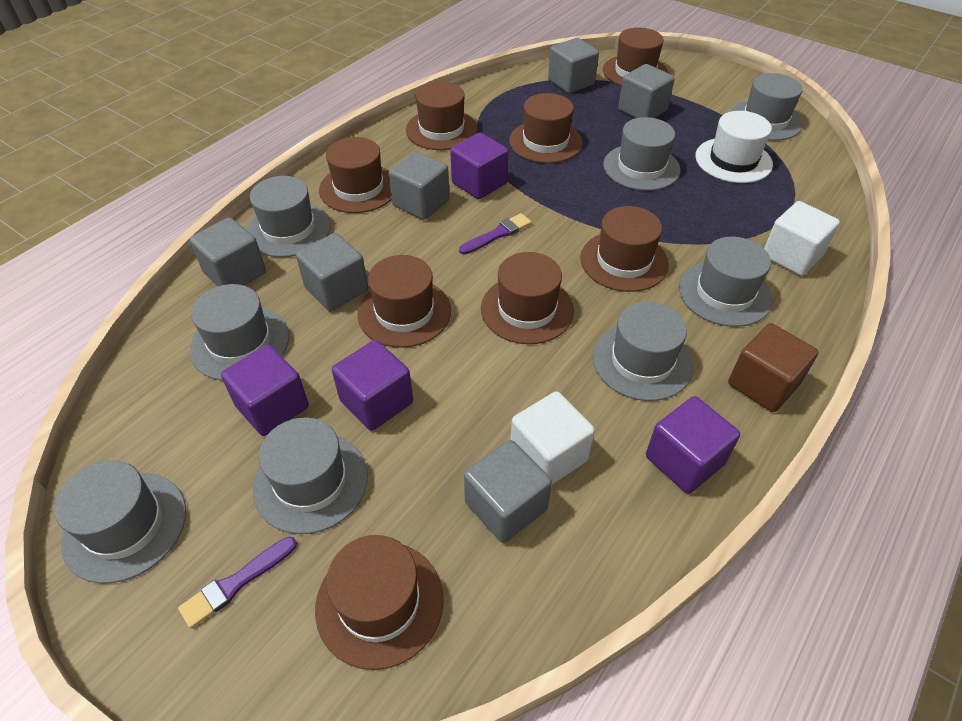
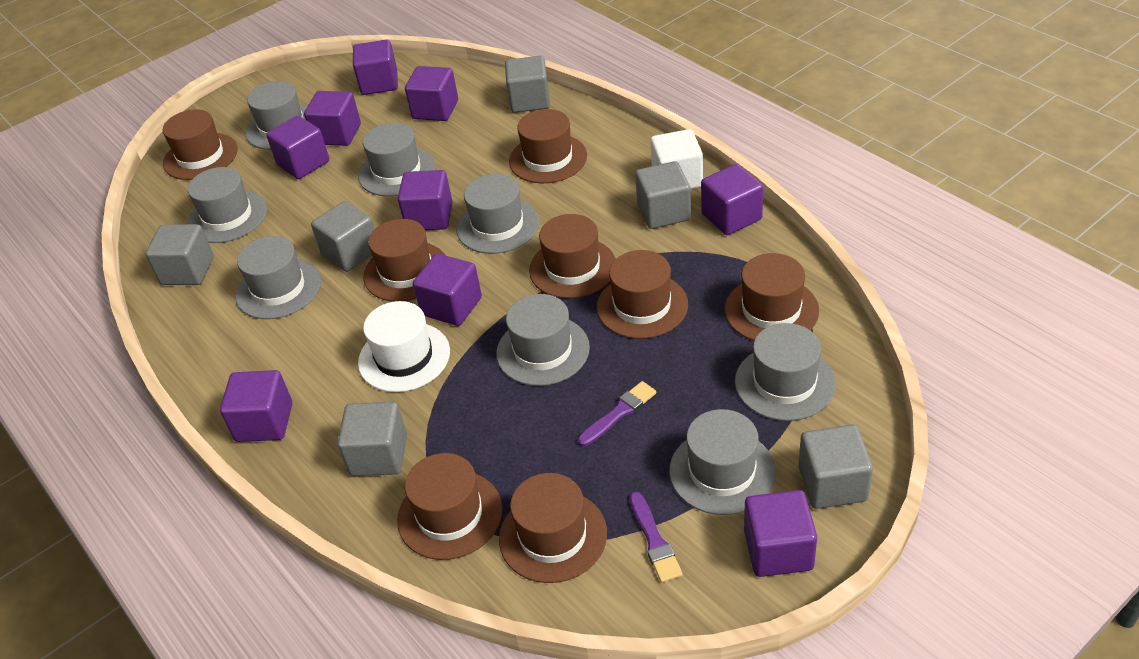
brown cube: [728,323,818,412] = 1 -> none = 0
purple cube: [221,345,309,436] [332,340,413,431] [450,133,508,199] [646,396,740,494] = 4 -> [220,370,292,442] [266,116,329,179] [304,91,361,146] [353,39,398,95] [398,170,453,230] [405,66,458,121] [413,254,482,326] [701,164,763,235] [744,490,817,577] = 9
white cube: [511,391,595,485] [764,201,840,276] = 2 -> [650,129,703,189] = 1

